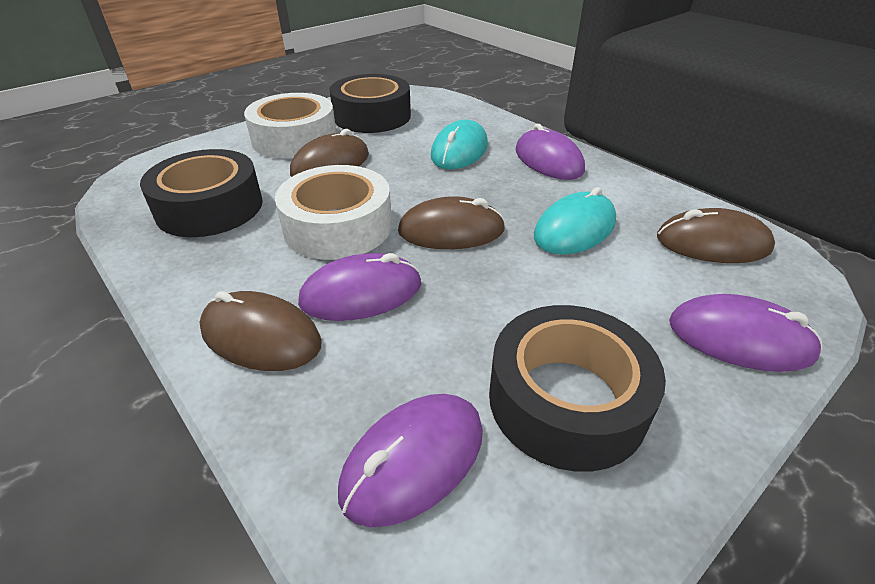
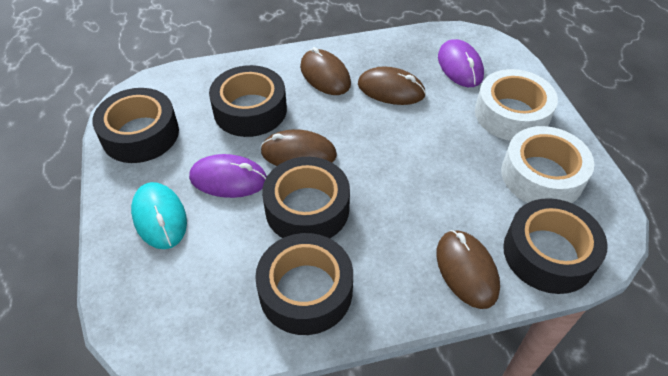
black tape: [140,149,263,237] [330,74,411,133] [489,305,666,472] = 3 -> [92,88,179,163] [209,65,287,137] [255,233,353,335] [262,157,350,238] [503,198,608,294] = 5
purple mouse: [298,253,421,321] [338,394,483,528] [516,124,585,180] [669,294,822,372] = 4 -> [189,154,267,198] [438,39,484,87] = 2
turquoise mouse: [431,119,488,169] [534,187,616,254] = 2 -> [131,182,187,249] = 1

